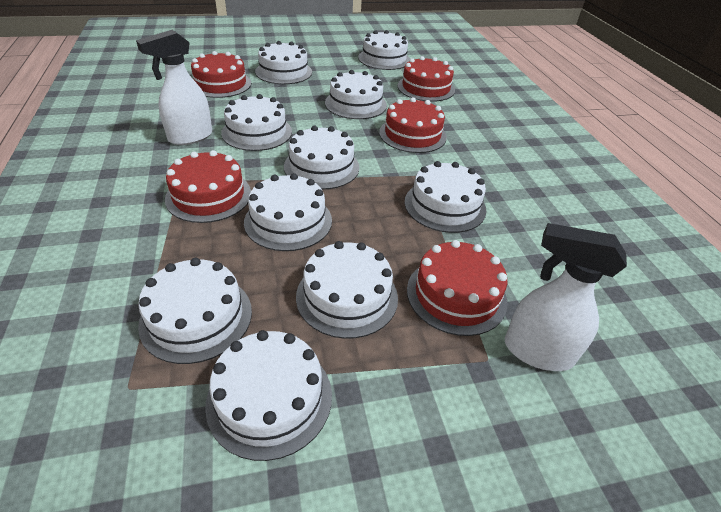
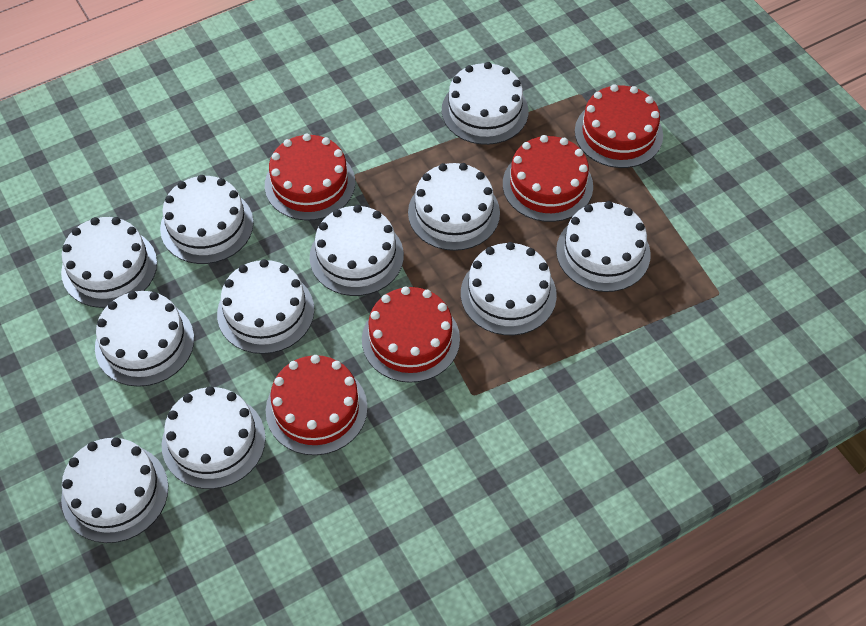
white cake: [138,258,252,364] [205,330,332,461] [221,94,292,151] [244,173,332,251] [255,41,312,84] [284,126,360,189] [296,241,398,339] [325,70,387,119] [358,30,410,70] [404,161,486,233] = 10 -> [61,217,157,308] [61,437,168,543] [95,291,194,387] [160,175,253,264] [162,387,266,489] [217,259,314,354] [310,205,404,296] [408,163,500,251] [442,62,529,145] [461,242,557,335] [556,201,651,292] = 11
white spray bottle: [136,30,212,145] [505,223,627,371] = 2 -> none = 0

